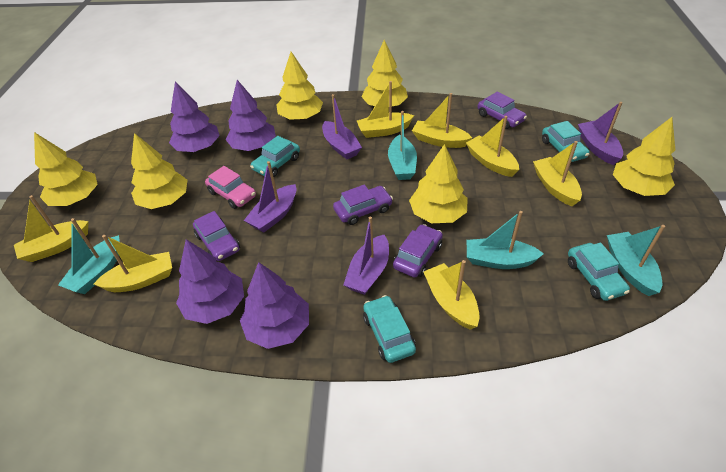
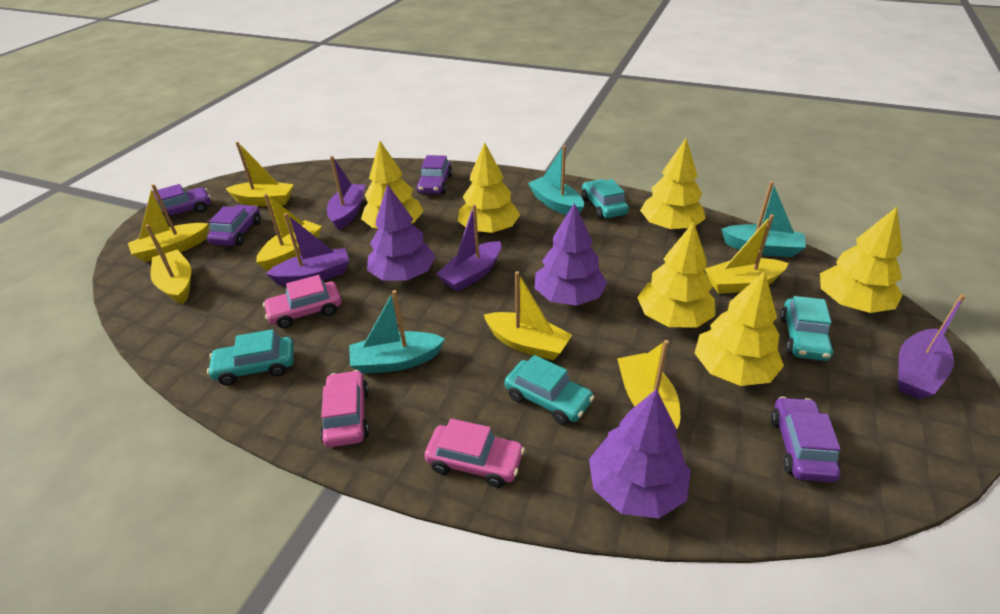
pink car: [205,166,256,209] = 1 -> [263,275,341,328] [320,370,369,447] [424,418,525,488] = 3
purple tree: [169,82,220,152] [176,239,244,324] [225,80,276,151] [240,262,309,349] = 4 -> [367,184,436,281] [535,203,608,306] [589,389,691,519] = 3
turquoise boat: [58,218,120,294] [388,111,417,180] [467,211,544,269] [607,225,665,296] = 4 -> [349,290,445,374] [528,145,584,215] [721,181,806,257] = 3

